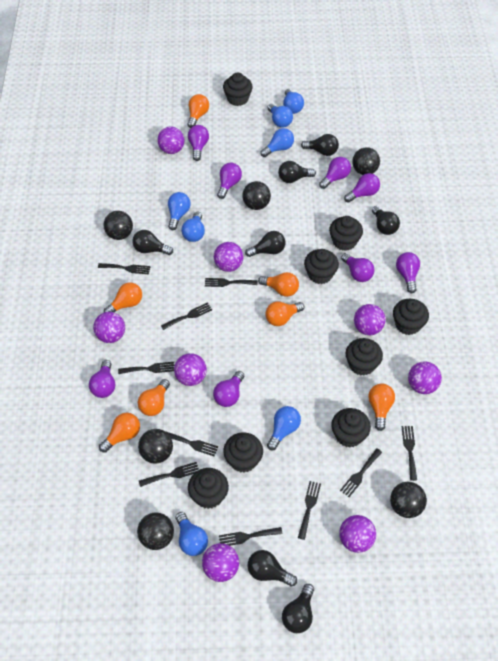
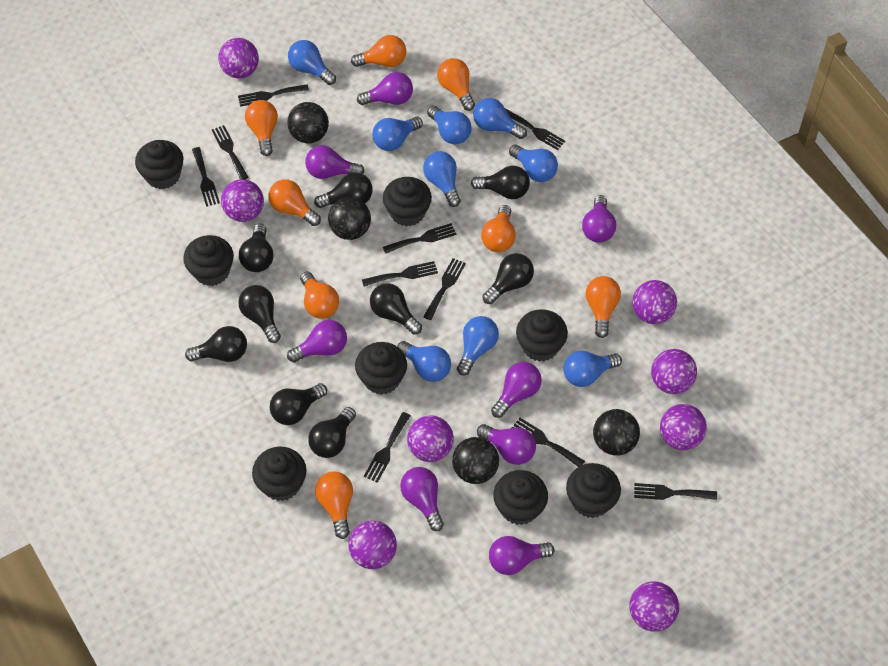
black ball: [103,211,133,240] [137,512,174,550] [138,429,173,464] [242,181,271,210] [352,147,380,175] [390,482,427,518] = 6 -> [287,102,329,144] [328,197,371,240] [452,437,499,484] [593,409,640,456] = 4
black light bulb: [132,230,173,255] [245,231,286,257] [247,550,297,587] [278,161,316,183] [282,584,314,633] [301,134,339,156] [372,206,400,235] = 7 -> [185,326,247,362] [238,285,281,343] [239,224,274,272] [270,383,327,425] [308,407,356,458] [314,173,373,208] [370,283,422,335] [471,166,530,199] [483,253,534,304] = 9
blue light bulb: [168,192,191,230] [176,512,208,556] [181,212,205,242] [260,128,294,157] [267,104,293,128] [267,406,301,450] [283,89,304,114] = 7 -> [288,40,336,85] [373,116,423,151] [397,341,451,382] [423,151,461,207] [427,106,471,144] [457,316,499,376] [473,98,527,139] [509,144,558,182] [563,351,622,387] = 9
orange light bulb: [99,413,140,453] [104,282,142,312] [138,379,170,416] [187,94,209,128] [258,272,299,297] [265,302,304,326] [368,384,395,431] = 7 -> [245,100,278,156] [269,179,321,226] [300,271,339,319] [315,471,353,539] [351,35,406,67] [437,58,475,111] [481,205,516,252] [586,276,621,338] = 8

